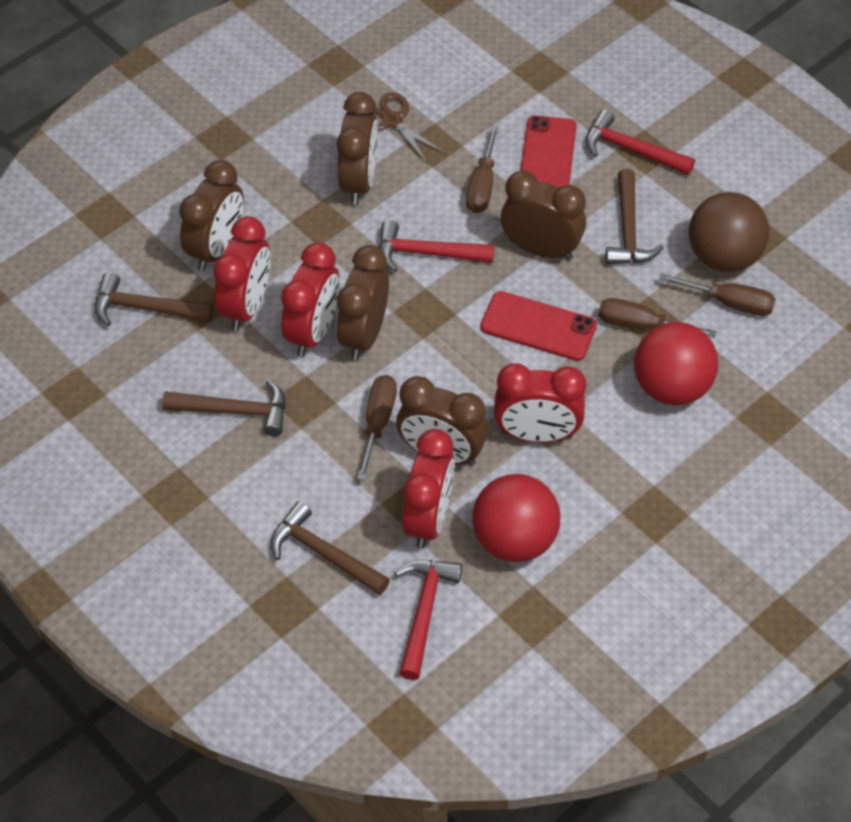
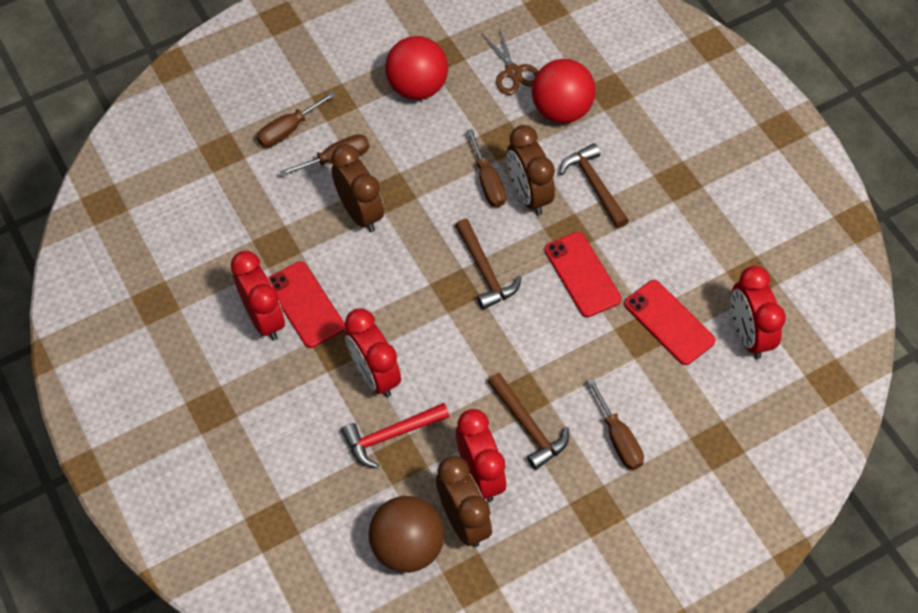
brown clock: [179,160,244,271] [336,245,389,360] [337,92,378,205] [396,376,488,466] [501,171,586,260] = 5 -> [331,144,384,232] [436,456,492,547] [507,125,555,215] = 3
brown hammer: [95,272,213,326] [162,380,286,436] [271,501,390,595] [606,169,664,264] = 4 -> [455,219,522,309] [488,373,569,470] [560,143,629,228] = 3
red hammer: [379,220,495,272] [395,560,462,680] [586,110,695,175] = 3 -> [341,403,450,468] = 1
red phone: [480,291,597,361] [520,115,577,188] = 2 -> [268,261,345,348] [544,232,622,317] [624,280,716,365] = 3

